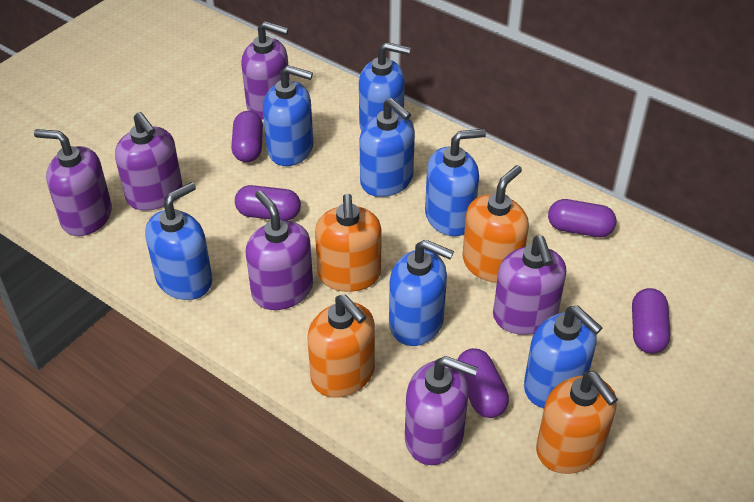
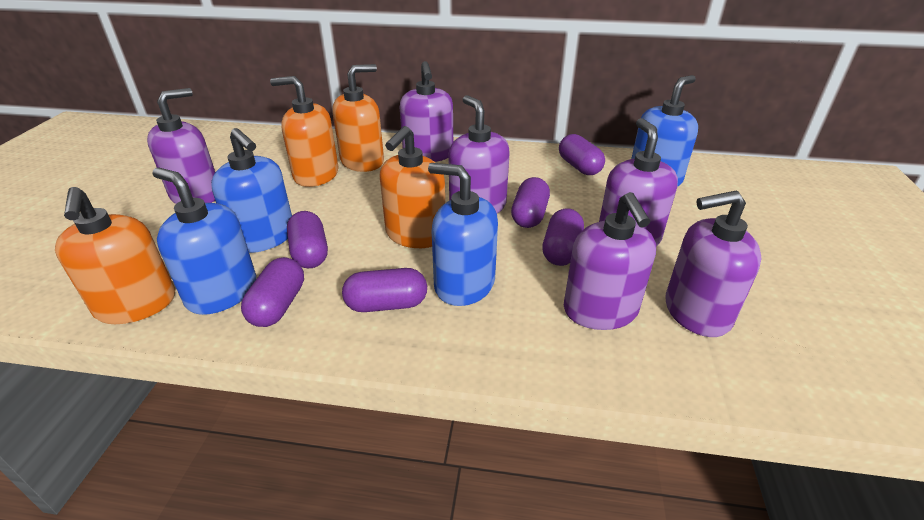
blue soap dispenser: [145,182,212,300] [263,65,313,166] [359,42,411,131] [359,98,415,197] [389,239,454,346] [425,129,486,236] [524,306,602,408] = 7 -> [152,168,256,315] [211,128,292,253] [428,163,498,306] [631,75,698,187] = 4
purple capsule: [231,111,263,162] [235,185,301,221] [457,348,509,418] [548,199,616,237] [632,288,670,354] = 5 -> [241,257,304,327] [287,211,328,268] [342,268,427,312] [511,177,550,228] [542,208,584,266] [559,134,605,175] = 6

